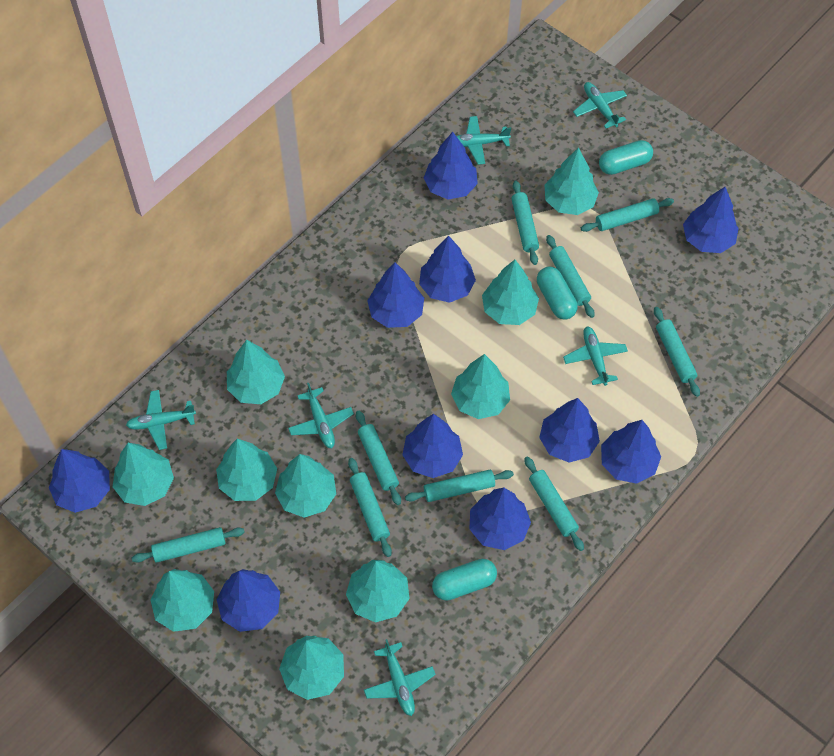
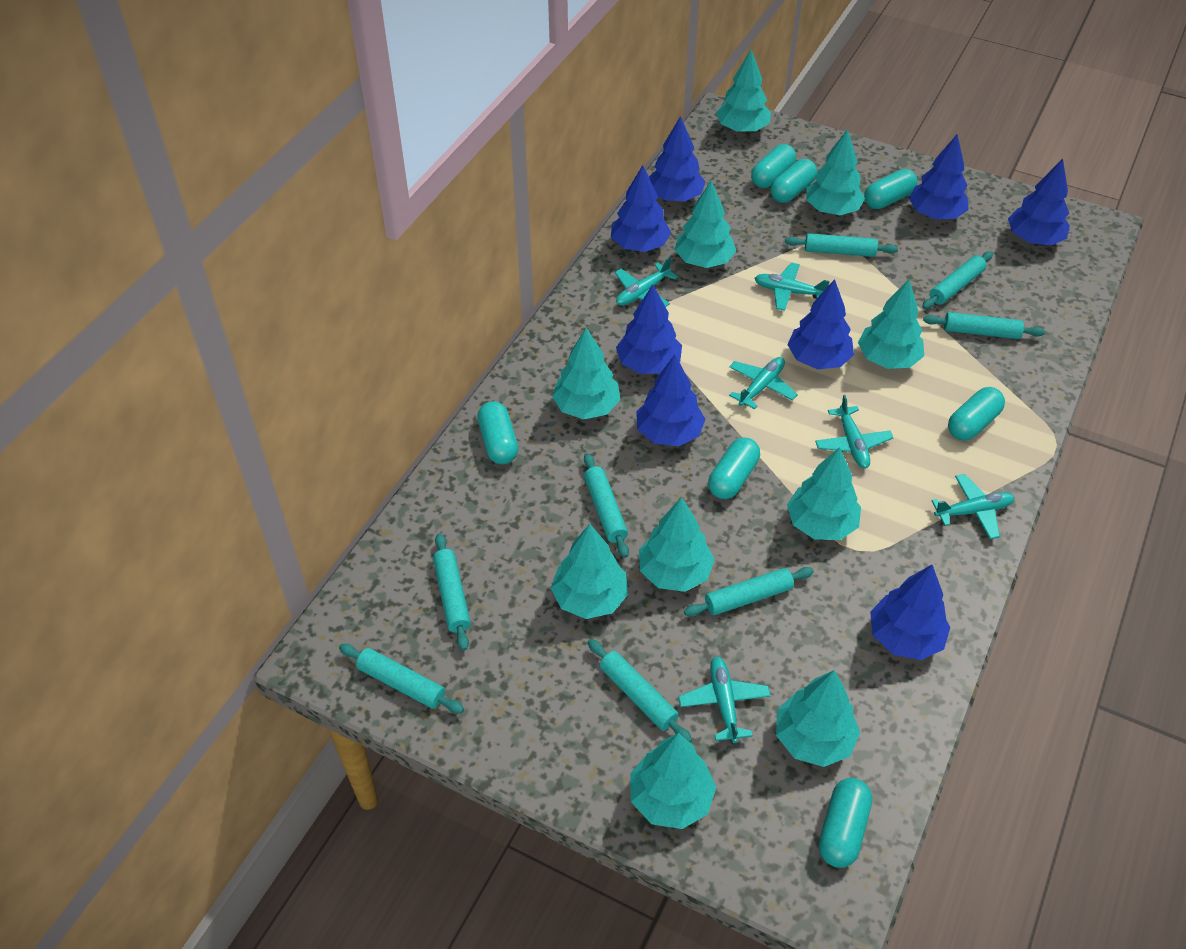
blue tree: [49,449,110,513] [217,569,280,632] [367,262,424,328] [402,414,463,478] [419,236,476,303] [424,132,478,199] [469,488,531,550] [539,398,600,462] [601,420,661,484] [683,187,739,253] = 10 -> [611,165,671,252] [616,284,682,374] [636,355,706,446] [649,116,706,202] [787,279,854,369] [870,565,951,660] [909,134,969,219] [1008,159,1070,246] = 8
turquoise capsule: [432,559,497,601] [537,266,578,320] [599,140,653,175] = 3 -> [477,401,518,464] [708,437,760,499] [751,144,796,188] [770,159,817,203] [819,778,872,868] [864,169,918,209] [948,387,1005,441] = 7
turquoise rolling pin: [132,527,245,563] [348,458,392,557] [356,411,401,505] [405,470,514,502] [511,181,539,265] [524,457,584,551] [546,235,595,318] [581,198,674,232] [654,307,700,397] = 9 -> [339,644,464,714] [433,533,471,651] [584,453,629,558] [588,639,692,743] [684,567,814,616] [785,233,898,257] [922,251,993,309] [923,312,1045,339] = 8

